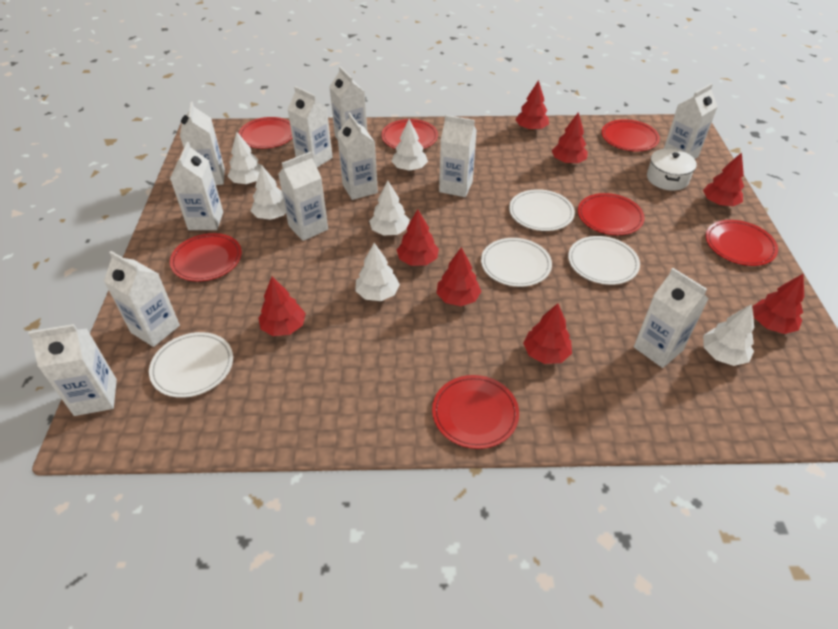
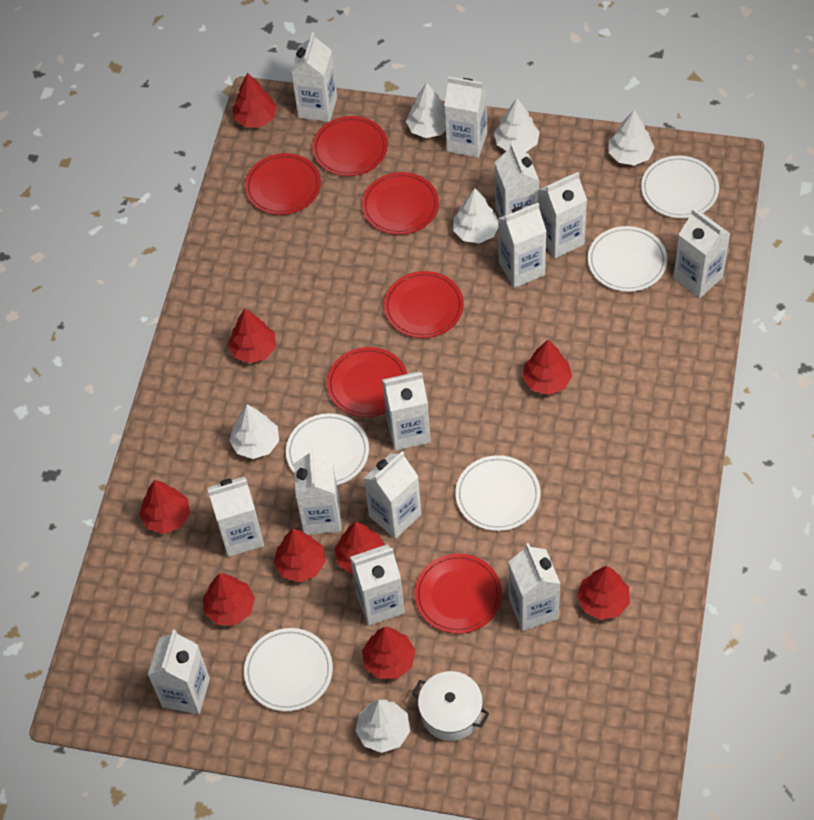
red plate: [170,233,242,282] [238,117,292,149] [381,119,438,149] [432,375,519,449] [578,193,645,235] [601,119,660,151] [706,220,778,266] = 7 -> [245,153,321,215] [312,116,388,176] [327,347,407,417] [362,172,439,235] [384,271,464,338] [414,554,502,634] = 6
red tree: [258,277,306,336] [397,209,439,266] [436,247,481,306] [515,80,549,131] [523,303,572,364] [552,112,588,164] [703,152,744,206] [753,274,804,334] = 8 -> [139,480,190,534] [203,573,255,625] [228,309,276,363] [232,73,277,127] [274,529,326,582] [334,522,385,575] [362,627,416,679] [523,340,572,395] [577,566,630,620] = 9
white carton: [28,324,117,416] [104,251,180,347] [170,142,223,230] [180,102,225,185] [278,152,328,241] [287,86,333,167] [329,66,367,139] [337,112,378,200] [439,115,477,197] [634,268,708,368] [664,83,718,159] = 11 -> [148,630,210,714] [207,476,264,557] [291,32,337,122] [294,449,341,535] [350,544,405,625] [363,451,422,539] [382,372,431,451] [444,76,487,158] [495,143,539,218] [498,203,547,288] [509,543,561,631] [538,172,587,258] [673,208,730,298] = 13
white plate: [149,332,233,398] [481,238,552,287] [509,189,575,231] [568,236,640,285] = 4 -> [244,628,333,711] [286,413,369,485] [455,455,541,531] [588,226,667,292] [641,156,719,218] = 5

